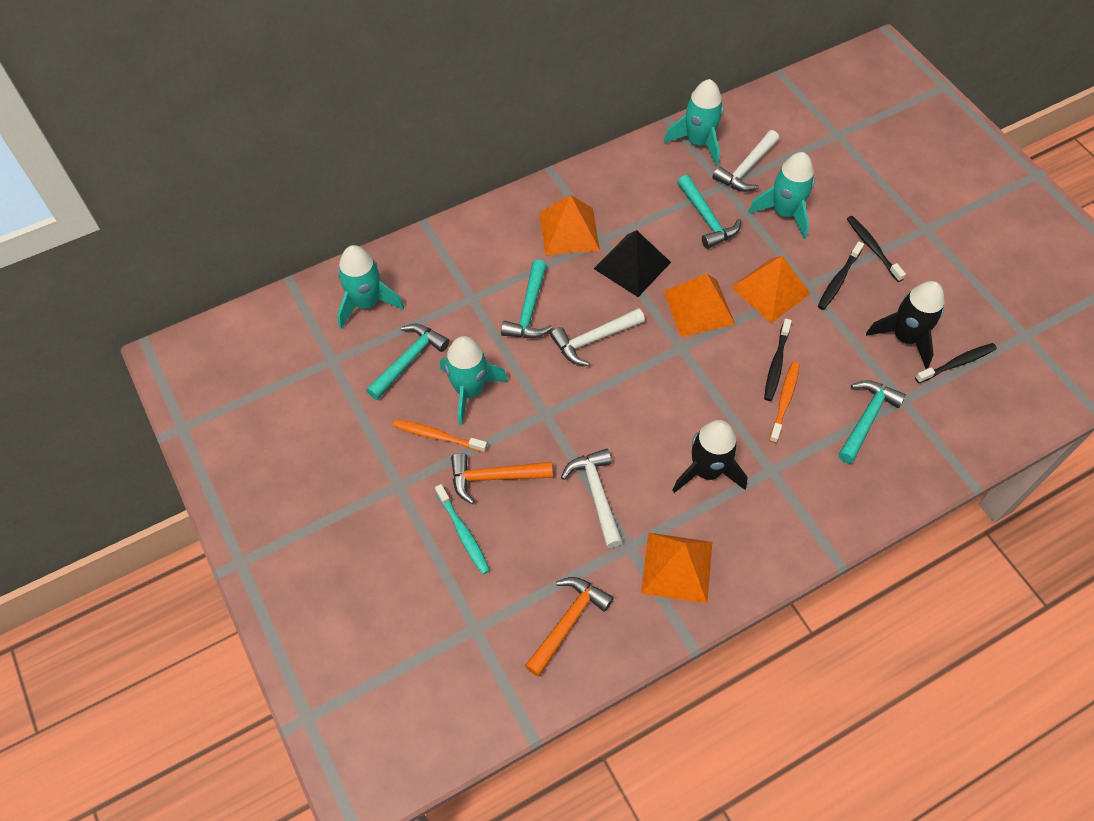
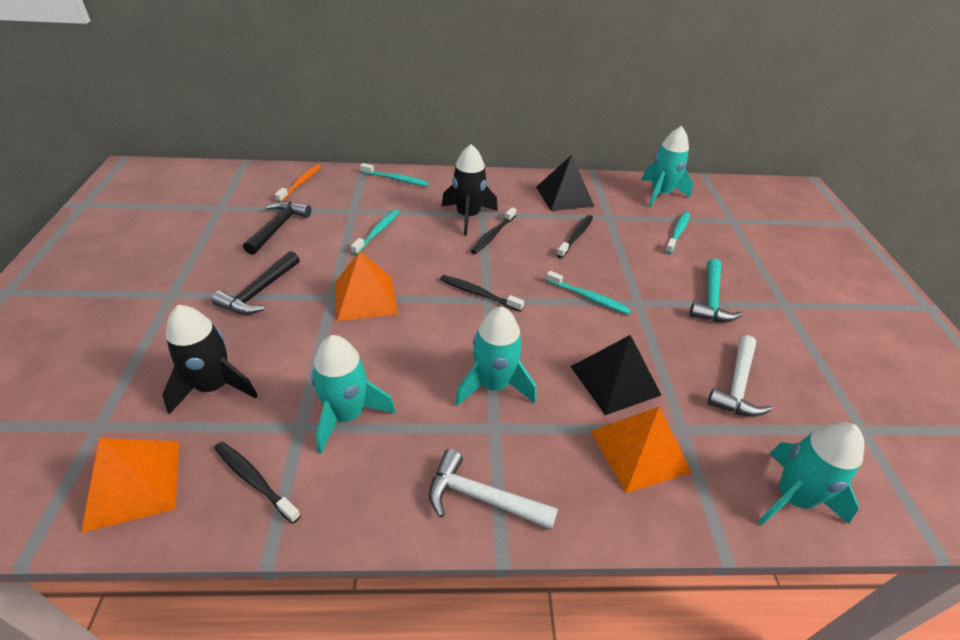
black hammer: none = 0 -> [212,251,300,315] [243,201,311,255] = 2
black pyramid: [594,230,671,297] = 1 -> [536,155,594,211] [570,335,661,415] = 2
orange hammer: [451,453,553,504] [525,577,614,677] = 2 -> none = 0
orange pyramid: [540,195,600,255] [641,533,712,603] [664,274,735,337] [731,256,811,323] = 4 -> [81,438,179,533] [335,251,398,321] [591,407,692,493] = 3
orange toothbrush: [393,419,487,453] [769,362,800,443] = 2 -> [275,164,321,202] = 1
turquoise hammer: [366,324,450,400] [501,260,553,338] [677,175,741,249] [838,380,906,464] = 4 -> [689,259,743,322] = 1
turquoise toothbrush: [435,484,490,574] = 1 -> [351,209,400,255] [360,163,429,186] [546,271,631,315] [665,212,690,254] = 4
white hammer: [550,308,645,366] [561,449,623,548] [712,130,779,192] = 3 -> [429,449,558,530] [707,335,772,417] = 2

